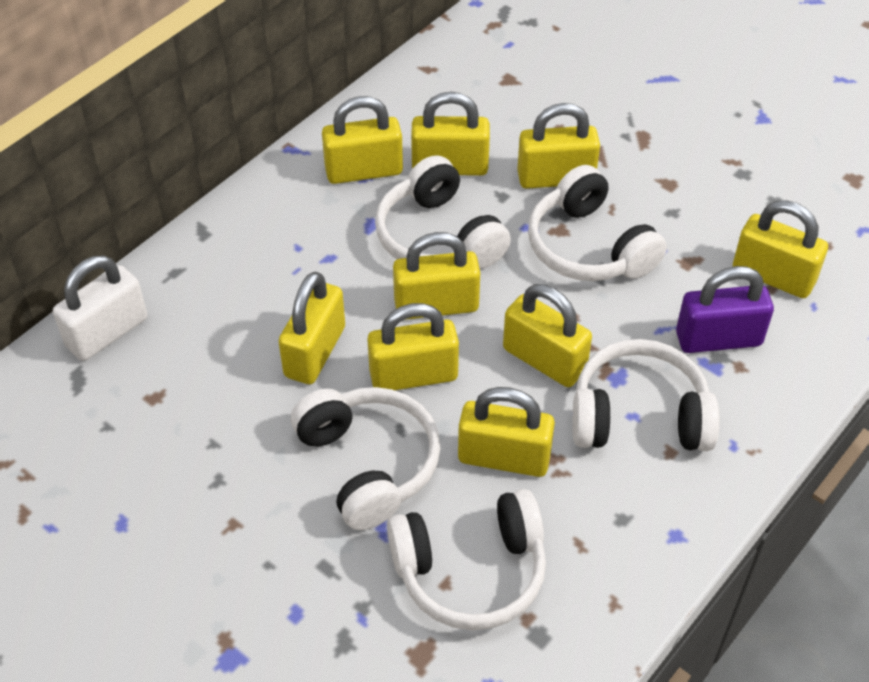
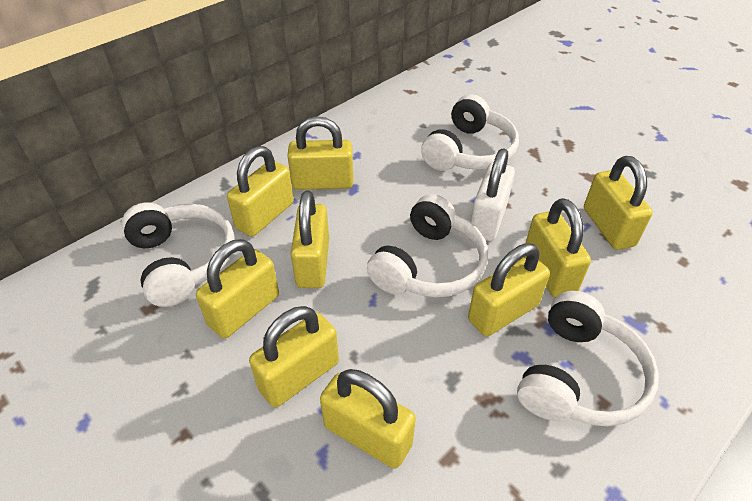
purple padlock: [676,266,774,353] = 1 -> none = 0
white headphones: [291,387,441,530] [375,155,511,269] [387,489,546,630] [528,165,667,281] [572,339,719,451] = 5 -> [121,202,235,307] [367,194,488,298] [421,94,519,171] [517,291,659,426] = 4

